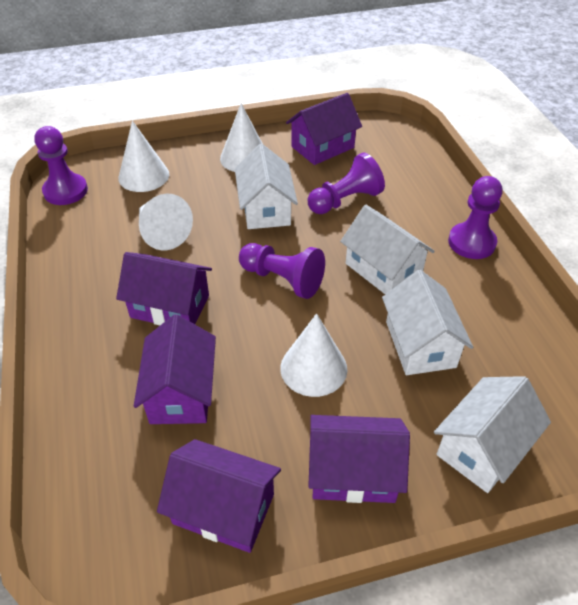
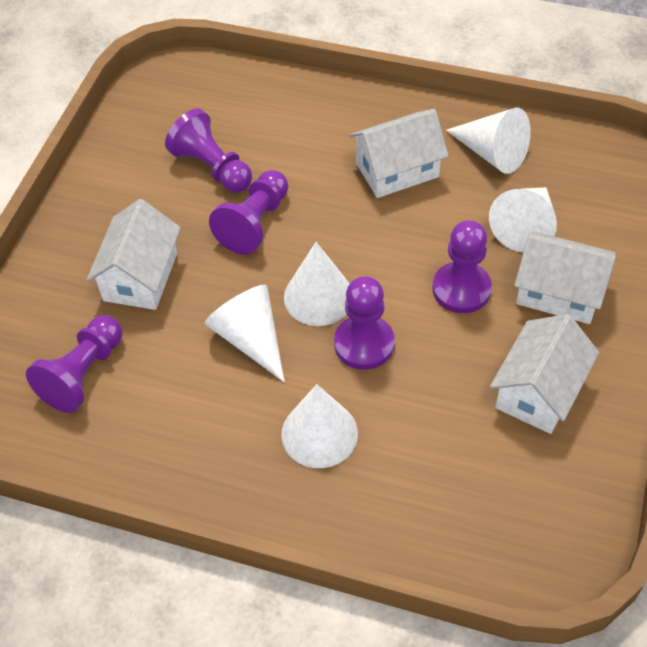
purple house: [116,252,212,326] [134,314,216,424] [157,439,281,553] [286,93,362,165] [308,415,410,503] = 5 -> none = 0
purple pawn: [34,126,88,205] [239,243,325,299] [308,152,385,214] [448,176,503,259] = 4 -> [26,315,122,413] [165,108,252,192] [209,170,288,255] [334,276,395,370] [432,220,492,313] = 5
white cone: [118,121,169,192] [139,193,193,250] [220,103,263,172] [280,313,347,397] = 4 -> [205,284,285,382] [281,384,358,468] [284,242,350,326] [446,107,531,174] [489,187,557,253] = 5

